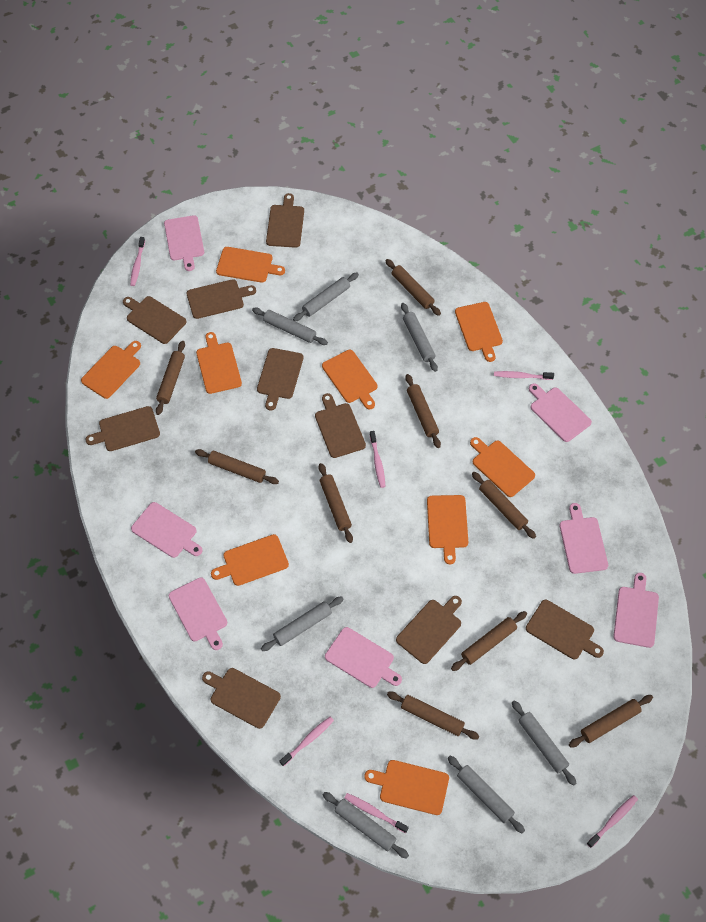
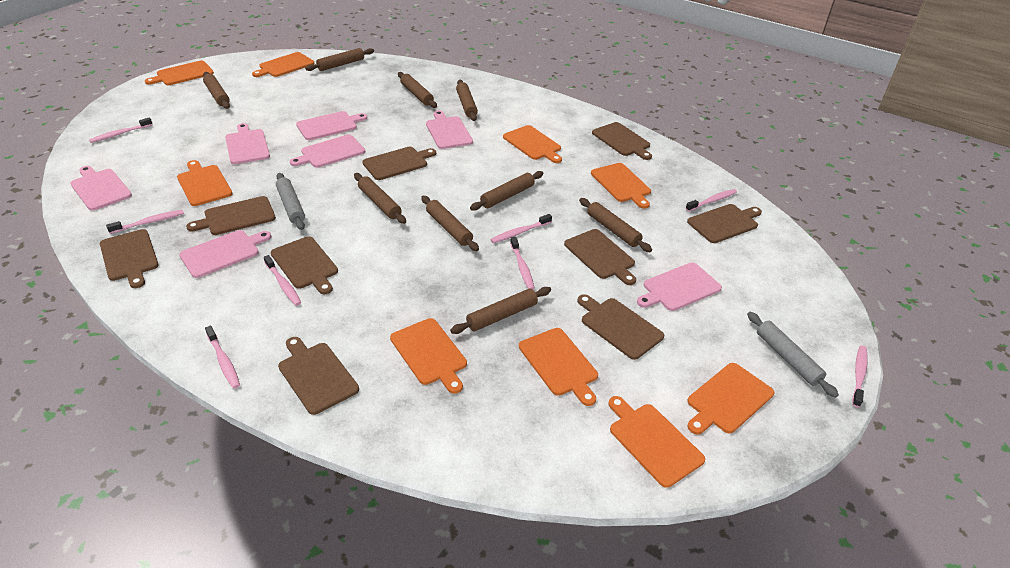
grey rolling pin: [252,308,328,345] [261,596,344,651] [293,273,359,321] [323,792,409,859] [401,303,438,372] [448,756,525,834] [512,700,577,786] = 7 -> [276,173,305,230] [747,312,839,398] = 2
pink toothbrush: [130,237,145,286] [279,716,334,767] [345,793,409,833] [370,431,386,488] [494,371,554,380] [587,795,638,848] = 6 -> [89,118,153,143] [106,210,184,234] [205,326,240,389] [264,255,301,306] [490,214,552,243] [510,236,535,289] [686,189,737,211] [852,346,868,408] = 8

